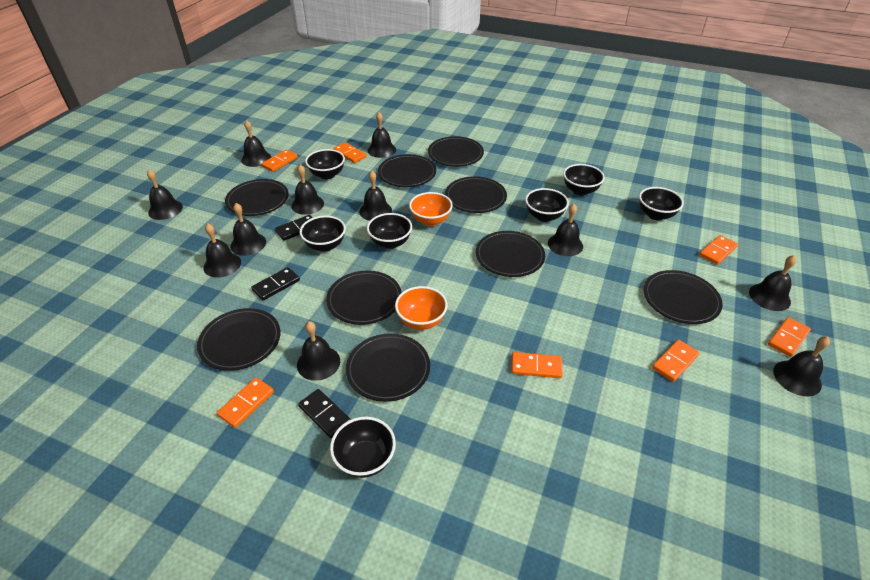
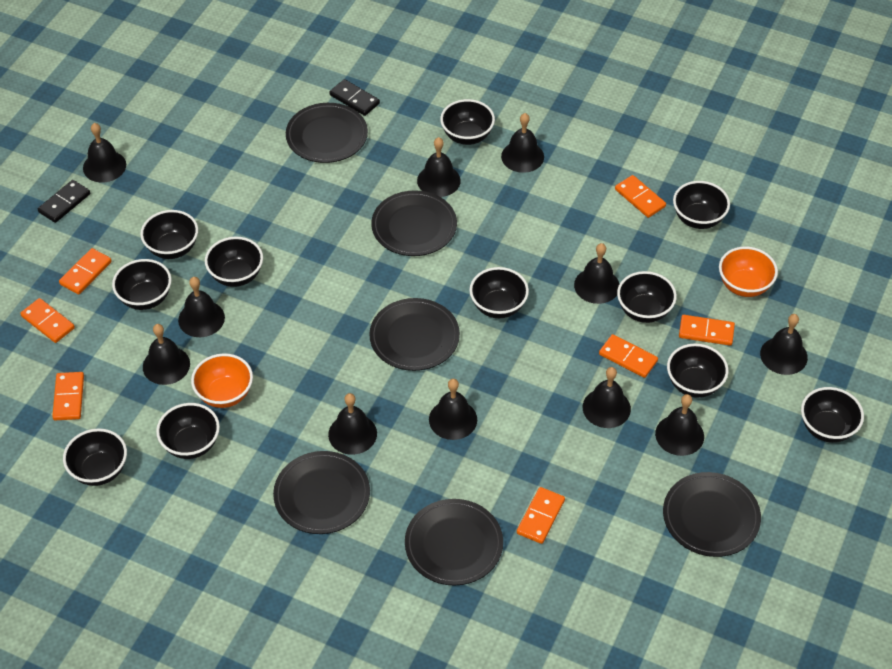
black bowl: [300,216,346,252] [305,149,345,179] [330,417,396,478] [367,213,412,249] [525,188,569,222] [563,164,605,195] [639,187,684,220] = 7 -> [63,428,127,486] [112,259,172,310] [140,210,198,259] [156,403,220,459] [205,237,263,287] [440,99,495,145] [469,267,529,318] [617,271,677,323] [667,343,729,398] [673,181,730,229] [801,387,864,443] = 11
black domino: [251,267,300,300] [275,215,313,241] [298,389,351,438] = 3 -> [38,180,90,223] [329,79,380,116] = 2
black plate: [197,308,280,371] [225,179,289,216] [326,271,402,325] [346,334,430,402] [378,154,436,187] [428,136,484,167] [445,176,507,213] [476,231,545,277] [643,270,722,324] = 9 -> [273,451,370,534] [286,103,368,163] [369,298,460,371] [371,190,457,256] [405,499,503,586] [663,472,761,557] = 6

